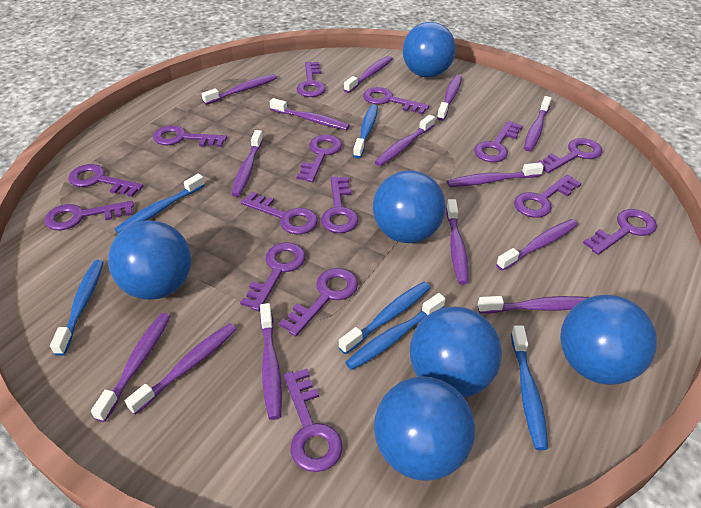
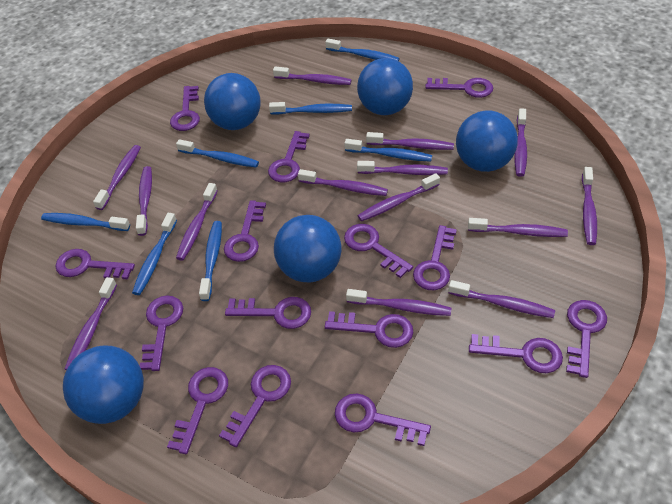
blue ball: [108,220,191,300] [373,170,446,243] [374,376,475,481] [403,22,456,77] [410,307,502,398] [560,295,657,385] = 6 -> [63,345,144,424] [204,73,261,130] [274,215,341,283] [357,58,413,115] [456,111,518,172] = 5
blue toothbrush: [50,260,104,356] [115,174,205,234] [339,282,431,354] [345,293,445,370] [353,105,378,158] [511,325,548,450] = 6 -> [41,213,130,231] [132,213,177,295] [176,139,259,167] [199,221,222,301] [269,102,352,115] [325,39,400,61] [344,139,432,162] = 7

